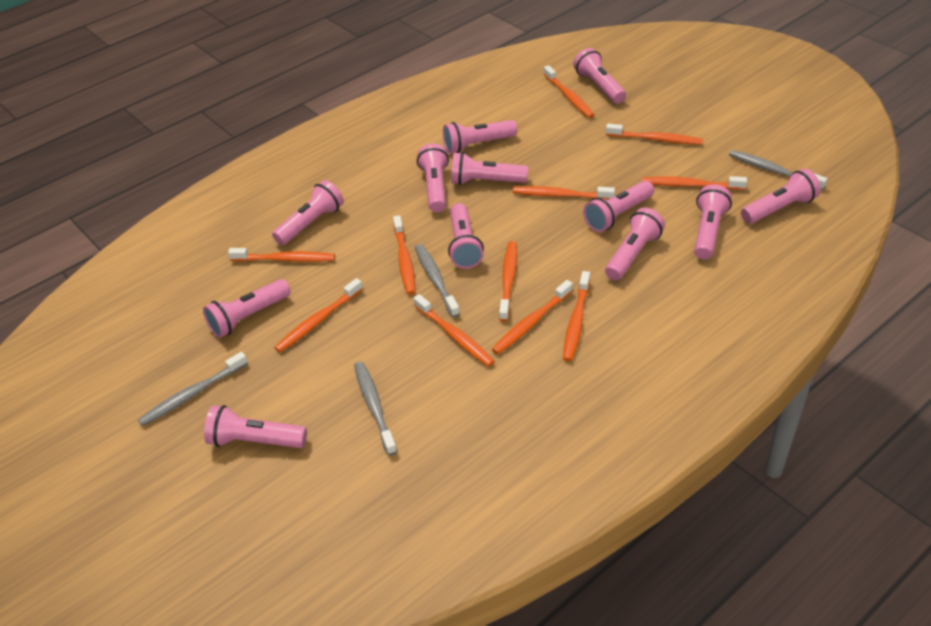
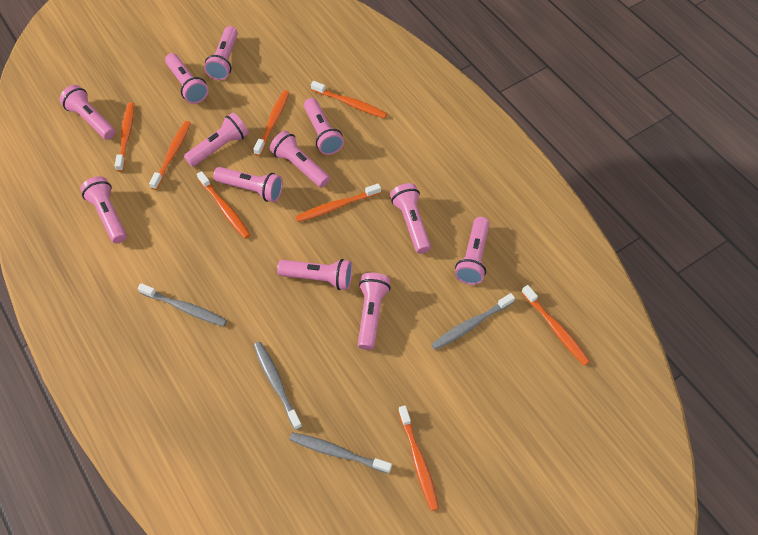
orange toothbrush: [228,248,335,262] [274,278,363,352] [393,215,415,295] [413,294,495,367] [492,280,573,354] [499,241,517,321] [513,186,615,200] [544,65,594,118] [563,271,590,362] [606,124,703,145] [642,176,747,190] = 11 -> [115,102,134,172] [149,121,191,190] [197,171,250,239] [253,90,290,156] [295,183,381,222] [311,81,387,118] [398,405,439,511] [521,285,590,366] = 8

